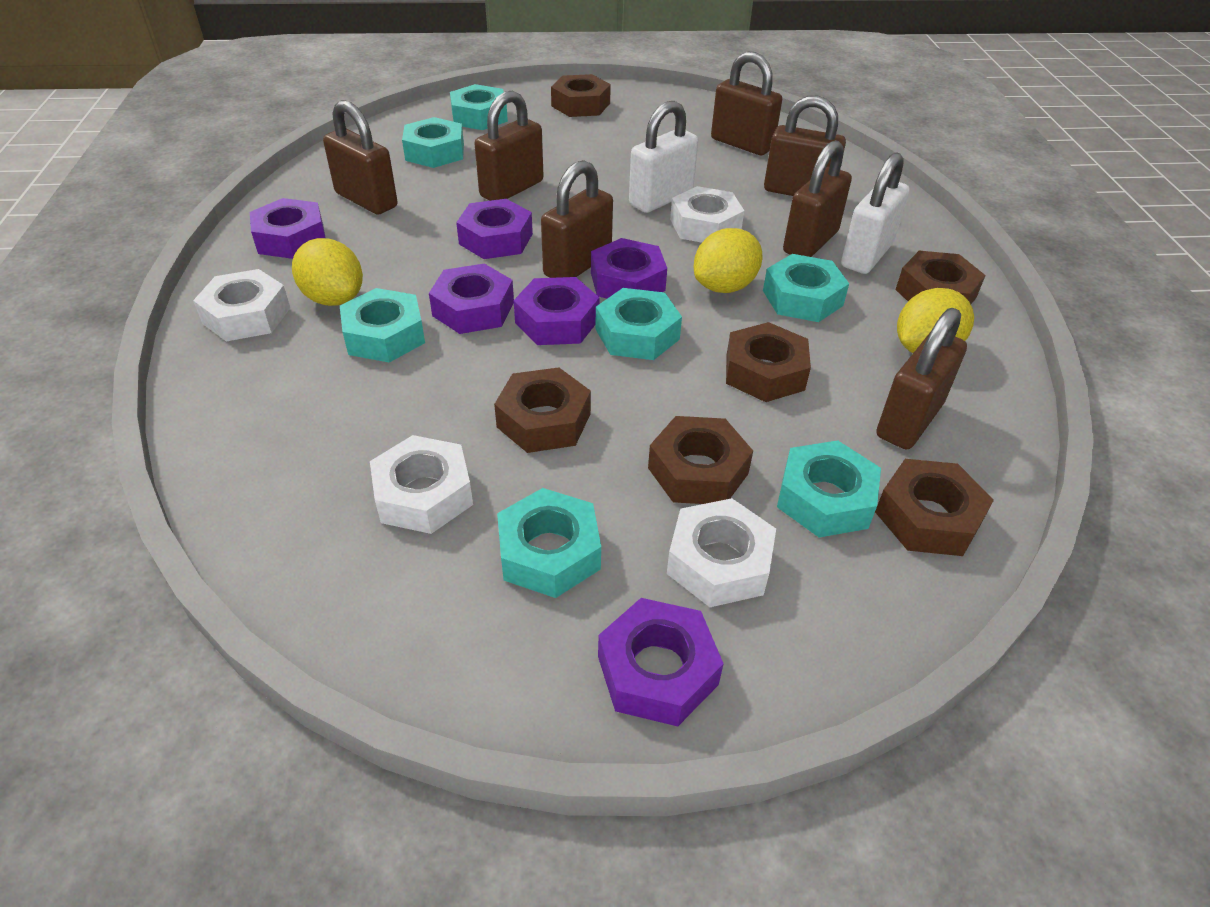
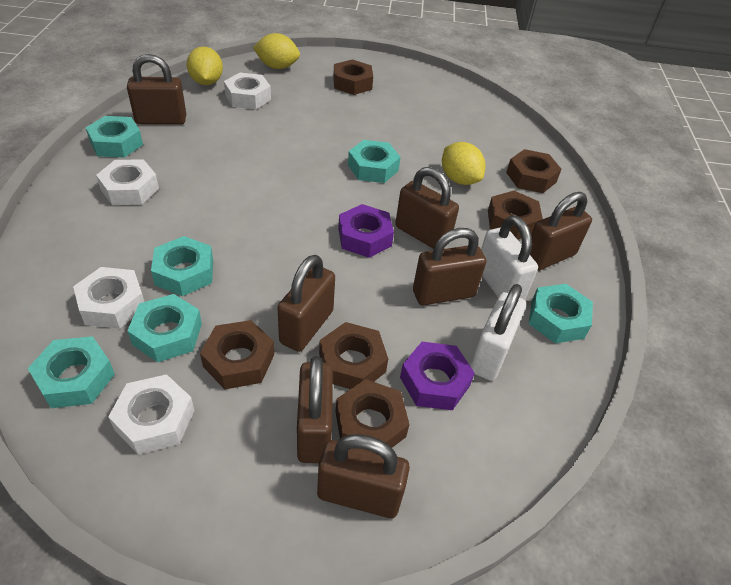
purple nut: [250,198,326,259] [429,264,514,334] [456,199,533,259] [514,277,599,345] [591,238,667,298] [598,598,724,726] = 6 -> [338,204,394,258] [400,342,475,410] = 2
turquoise nut: [340,288,425,363] [402,117,464,168] [450,84,508,130] [497,488,601,598] [595,288,682,360] [763,254,849,322] [777,440,881,538] = 7 -> [28,336,115,408] [86,116,143,158] [127,294,202,362] [151,236,213,296] [348,140,401,183] [529,284,593,343] = 6

